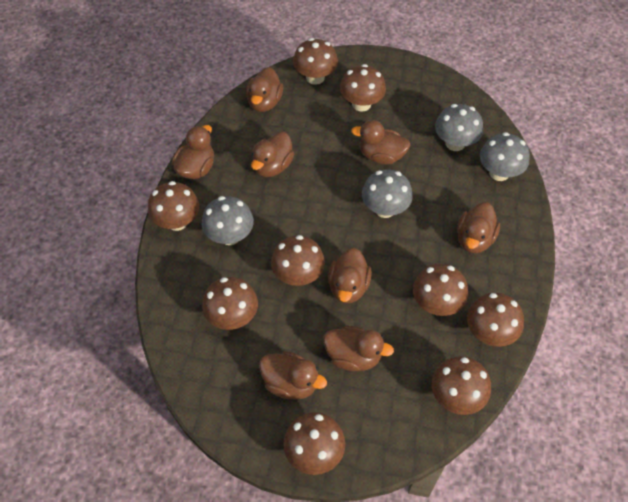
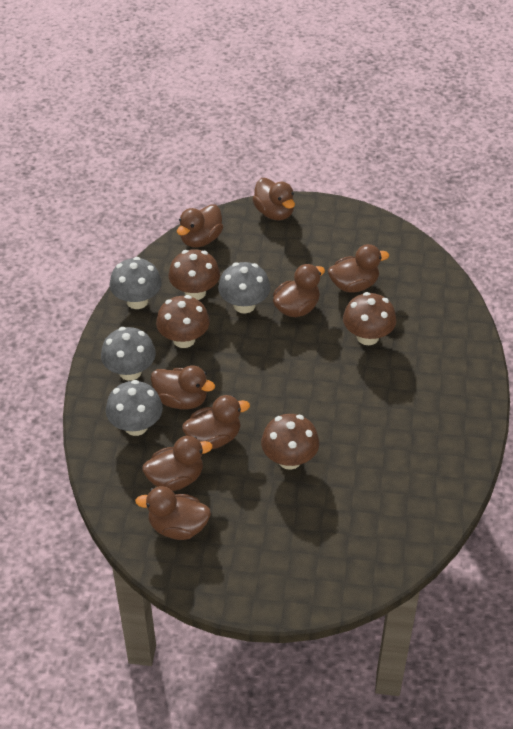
brown mushroom: [148,181,199,231] [202,277,258,330] [271,235,325,286] [283,412,345,475] [293,38,338,85] [340,64,386,112] [413,264,468,316] [432,356,491,415] [467,293,524,347] = 9 -> [156,295,210,348] [169,249,220,300] [261,414,319,470] [343,292,397,345] = 4

